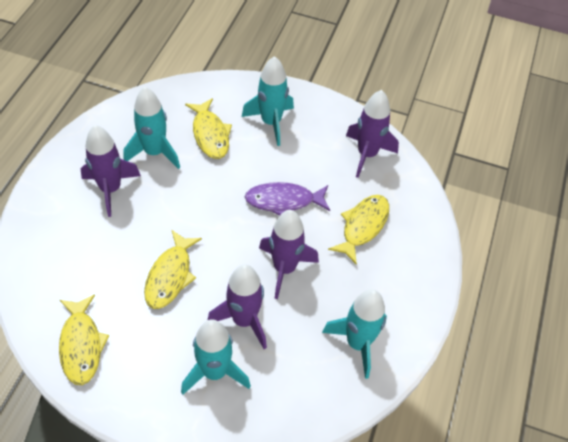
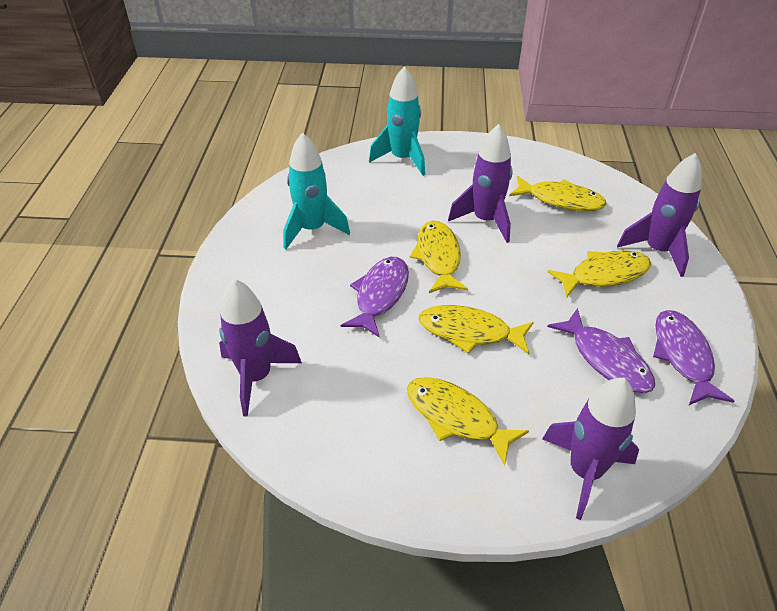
purple fish: [245,182,330,215] = 1 -> [341,257,409,338] [547,308,655,393] [653,310,734,405] = 3
turquoise rocket: [123,87,180,169] [181,319,251,395] [242,56,294,146] [322,289,387,379] = 4 -> [283,132,350,249] [369,66,425,176] = 2
yellow fish: [59,294,109,385] [144,230,202,309] [185,98,232,159] [328,195,389,265] = 4 -> [407,377,529,466] [410,220,468,293] [418,305,534,354] [509,176,606,211] [547,250,651,297] = 5

